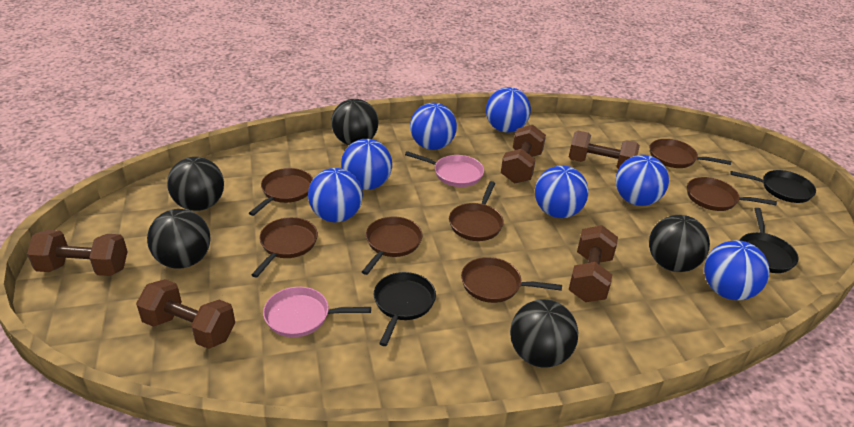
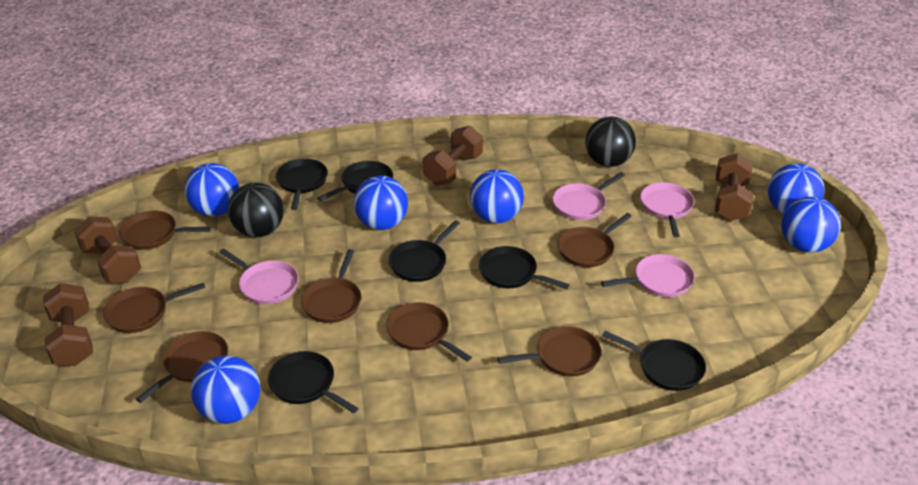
black ball: [147,209,211,269] [167,157,224,211] [331,99,378,145] [510,299,578,368] [649,215,710,272] = 5 -> [228,183,284,238] [585,117,636,167] = 2
black pan: [374,272,436,346] [730,170,816,203] [740,208,799,273] = 3 -> [268,351,359,414] [276,159,328,210] [317,161,393,201] [389,220,460,282] [479,246,570,289] [602,331,706,391] = 6
blue ball: [308,168,363,222] [341,139,392,190] [410,103,457,150] [486,87,531,133] [535,165,589,218] [615,155,669,206] [704,240,770,300] = 7 -> [184,163,239,217] [191,355,260,424] [354,176,408,230] [470,169,524,223] [768,163,825,214] [781,197,841,253] = 6
brown dumbbell: [27,230,128,276] [136,279,235,349] [501,125,546,184] [569,131,640,169] [569,225,618,302] = 5 -> [43,283,93,366] [74,216,141,283] [423,126,483,186] [715,153,753,221] = 4
pink pan: [263,287,371,337] [405,151,484,187] = 2 -> [219,248,299,304] [553,172,625,220] [601,254,695,297] [640,182,694,237] = 4

